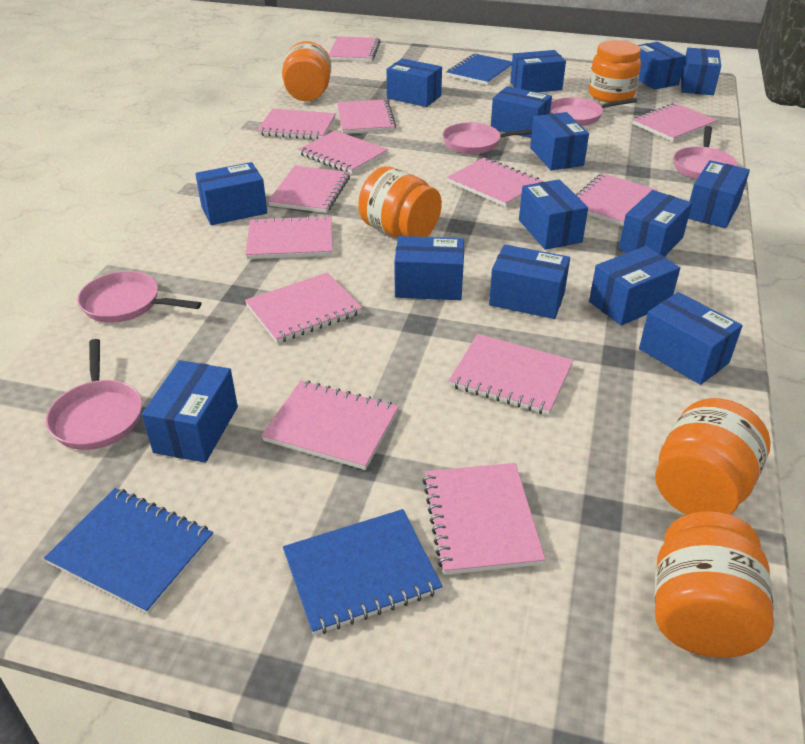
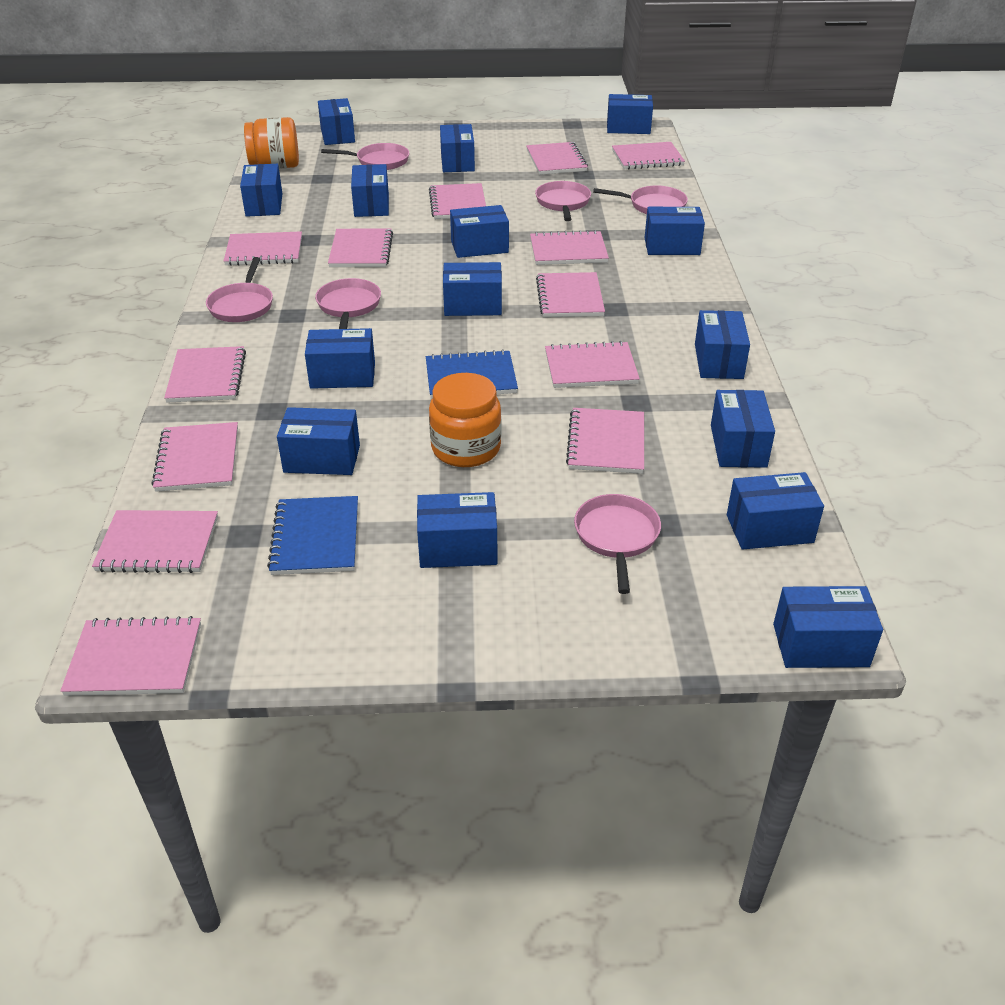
blue notebook: [44,488,213,614] [283,509,442,635] [447,53,512,85] = 3 -> [267,496,358,575] [426,349,518,399] = 2
orange jar: [282,41,331,101] [358,166,442,238] [589,40,641,102] [655,398,770,515] [655,511,774,658] = 5 -> [244,117,299,169] [429,373,501,467] = 2
pink pan: [46,339,142,450] [77,271,202,323] [442,122,532,154] [550,97,637,126] [673,126,737,180] = 5 -> [206,257,273,322] [315,278,381,329] [321,143,409,170] [535,181,591,221] [574,494,661,594] [593,186,688,214] = 6

